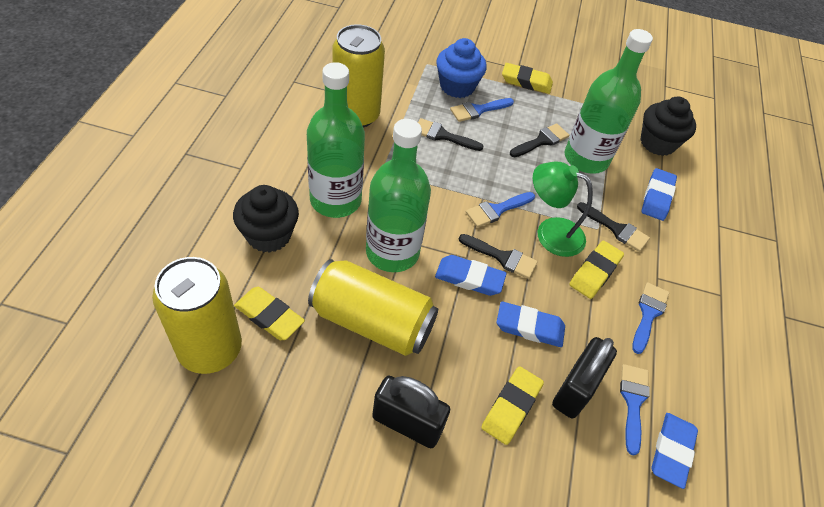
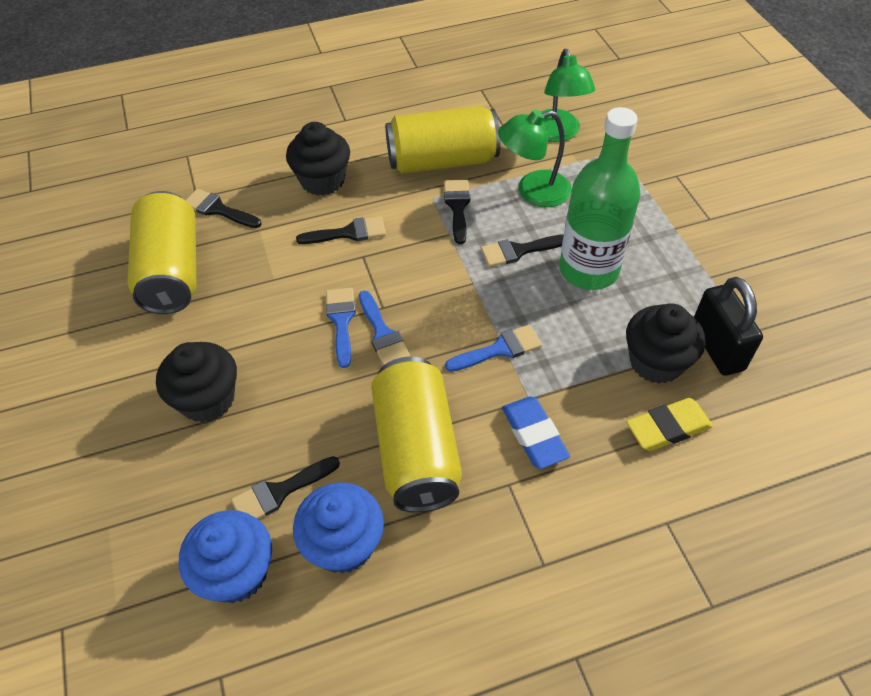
black brush: [418,118,483,151] [459,234,538,279] [510,123,569,157] [577,202,650,252] = 4 -> [186,189,262,228] [231,456,340,519] [296,216,386,244] [444,180,470,244] [481,234,564,267] = 5
black cupcake: [233,185,299,253] [640,97,696,156] = 2 -> [156,342,237,423] [286,122,350,196] [626,303,705,384] = 3
black padlock: [372,376,450,448] [552,337,617,419] = 2 -> [694,277,763,376] = 1
blue brush: [450,98,514,122] [466,192,535,228] [620,364,650,456] [632,282,669,354] = 4 -> [326,288,356,368] [359,291,410,366] [445,324,542,372] = 3
blue cupcake: [436,38,487,98] = 1 -> [179,510,272,603] [293,482,384,574] = 2
blue eraser: [435,255,507,296] [497,302,565,347] [641,168,677,221] [651,413,698,489] = 4 -> [502,396,570,469] = 1
green bottle: [307,62,365,218] [366,119,431,272] [565,29,653,174] = 3 -> [560,107,640,290] = 1
green lamp: [533,162,593,257] = 1 -> [498,110,572,207] [541,49,595,142] = 2
yellow eraser: [234,287,305,340] [481,366,544,445] [502,63,553,94] [570,241,624,299] = 4 -> [626,398,713,451] = 1

